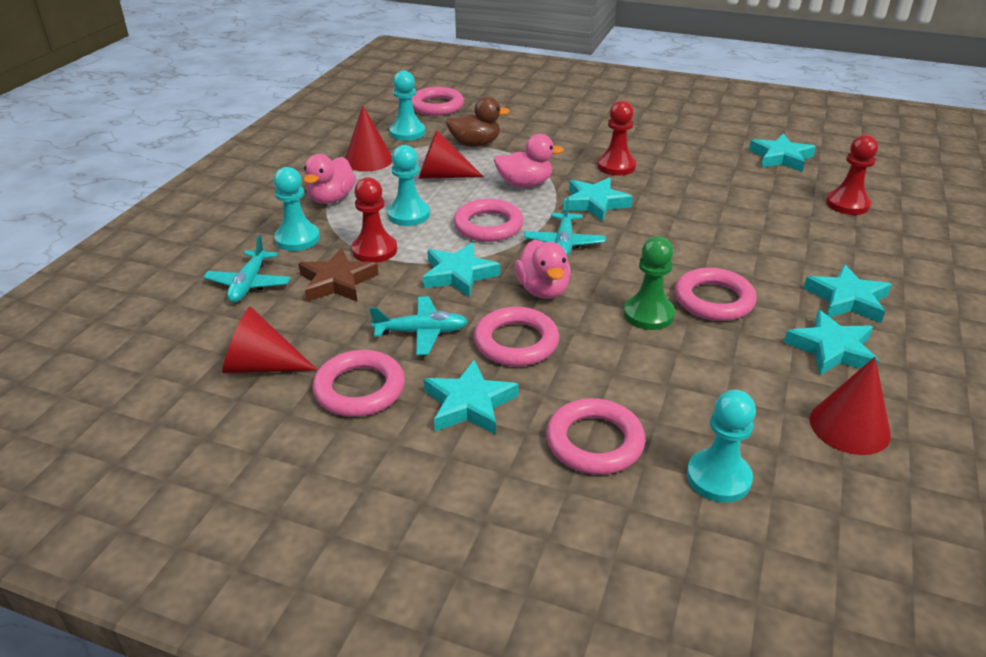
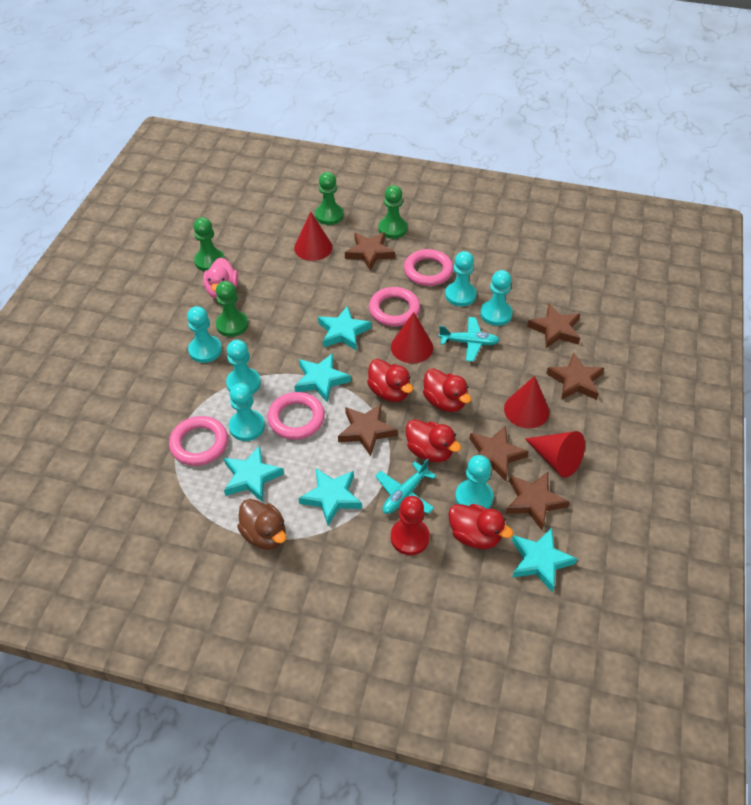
brown star: [298,248,379,302] = 1 -> [338,404,398,456] [345,232,395,270] [469,426,529,481] [505,472,569,530] [527,304,580,348] [546,352,604,400] = 6
green pawn: [624,236,675,330] = 1 -> [193,217,225,271] [216,281,248,337] [315,172,344,225] [378,185,407,239] = 4
pink duck: [303,154,356,204] [494,134,564,188] [515,239,571,299] = 3 -> [203,258,238,299] = 1
pink ring: [312,350,405,417] [411,87,464,116] [454,199,524,242] [474,307,559,366] [546,398,645,475] [675,268,757,321] = 6 -> [169,416,228,466] [267,392,325,440] [369,287,420,326] [404,249,453,286] = 4
red duck: none = 0 -> [367,359,413,402] [406,419,461,462] [423,368,471,412] [448,504,513,549] = 4
red pawn: [352,177,397,263] [597,101,636,176] [826,135,878,215] = 3 -> [391,496,430,555] = 1
turquoise pawn: [274,167,320,251] [387,145,430,226] [389,71,425,141] [687,390,756,503] = 4 -> [187,306,222,363] [226,340,261,394] [229,383,265,441] [445,251,477,306] [455,455,493,509] [480,270,513,326] = 6
turquoise plane: [203,235,291,302] [369,296,468,355] [524,198,605,257] = 3 -> [375,458,436,514] [439,317,500,362] = 2
turquoise star: [423,243,500,298] [424,360,519,435] [563,178,633,222] [749,134,816,172] [784,310,879,376] [803,264,892,323] = 6 -> [224,445,284,502] [294,353,351,402] [298,468,362,526] [318,306,371,351] [512,528,577,592] = 5

